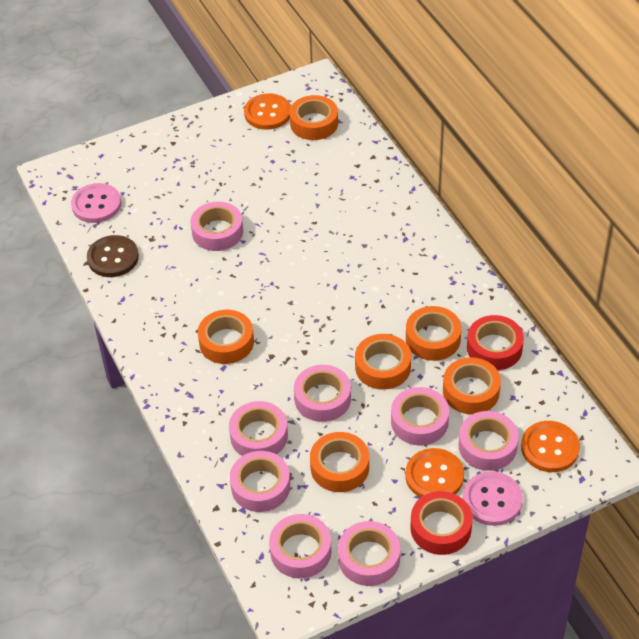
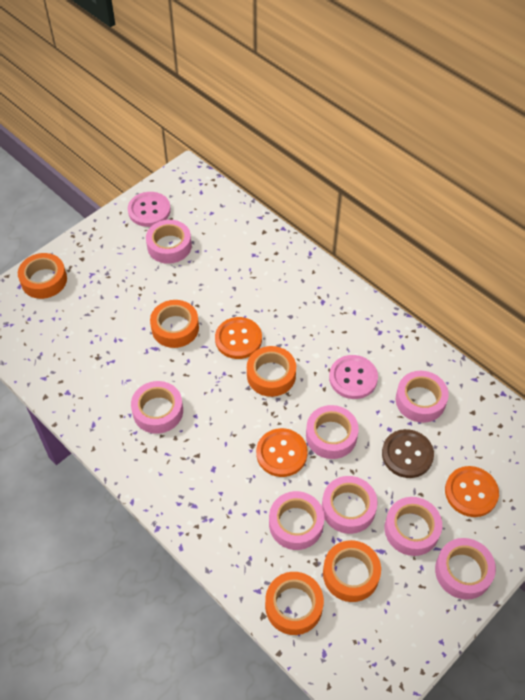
orange tape: [198,310,254,364] [290,95,338,140] [310,432,369,492] [355,334,411,390] [406,306,461,361] [443,357,501,414] = 6 -> [18,253,67,299] [150,300,199,348] [247,346,296,397] [265,572,324,635] [323,540,381,602] = 5
red tape: [411,491,473,555] [467,315,524,370] = 2 -> none = 0

